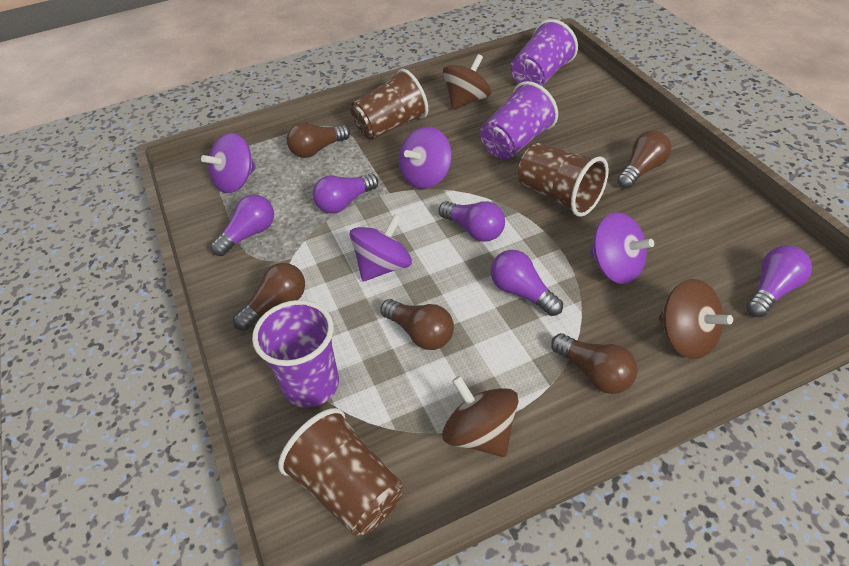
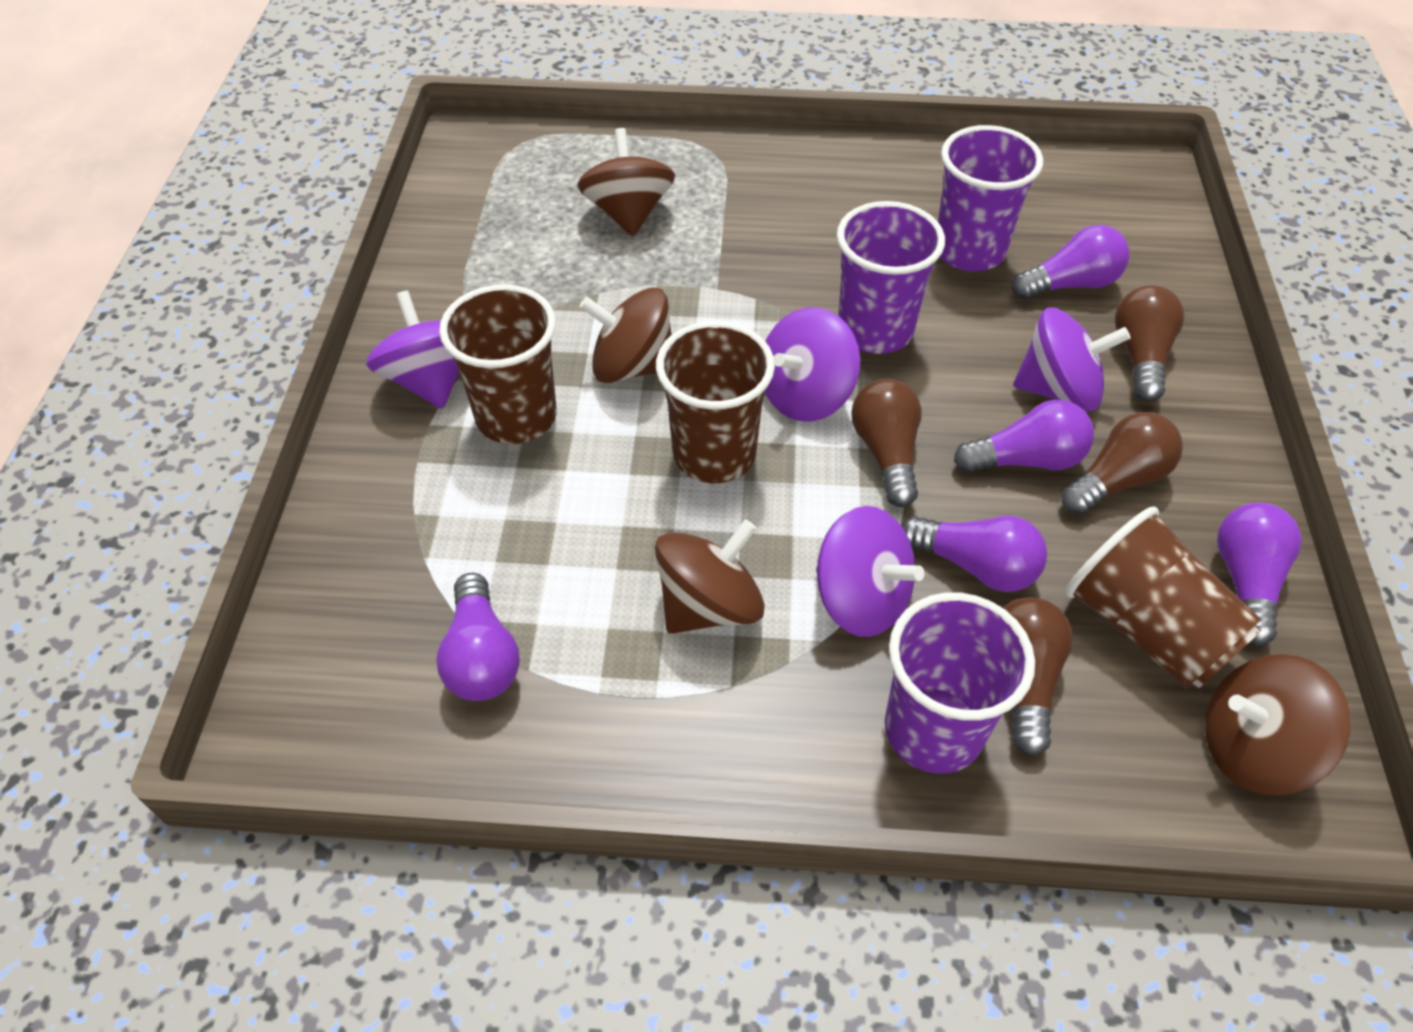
brown light bulb: [233,263,305,331] [287,123,350,158] [380,299,454,350] [551,333,638,394] [617,130,671,189] = 5 -> [851,379,922,507] [1002,597,1073,756] [1061,412,1183,515] [1115,285,1184,402] = 4
brown spinning top: [442,376,519,457] [443,54,491,109] [659,279,733,359] = 3 -> [577,128,675,236] [580,287,672,383] [655,519,765,634] [1205,654,1351,795] = 4

